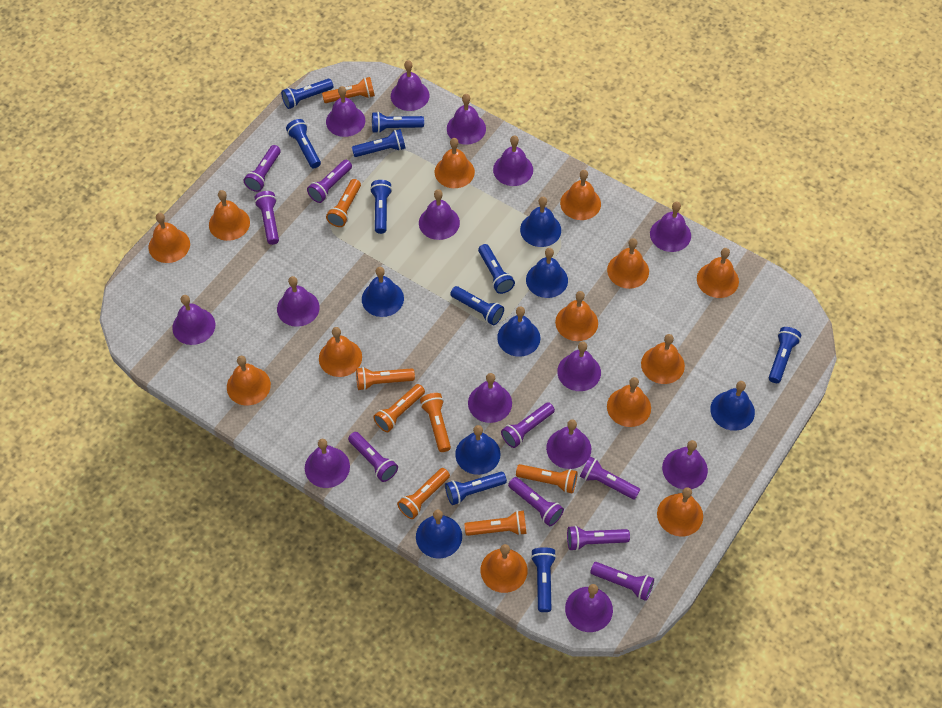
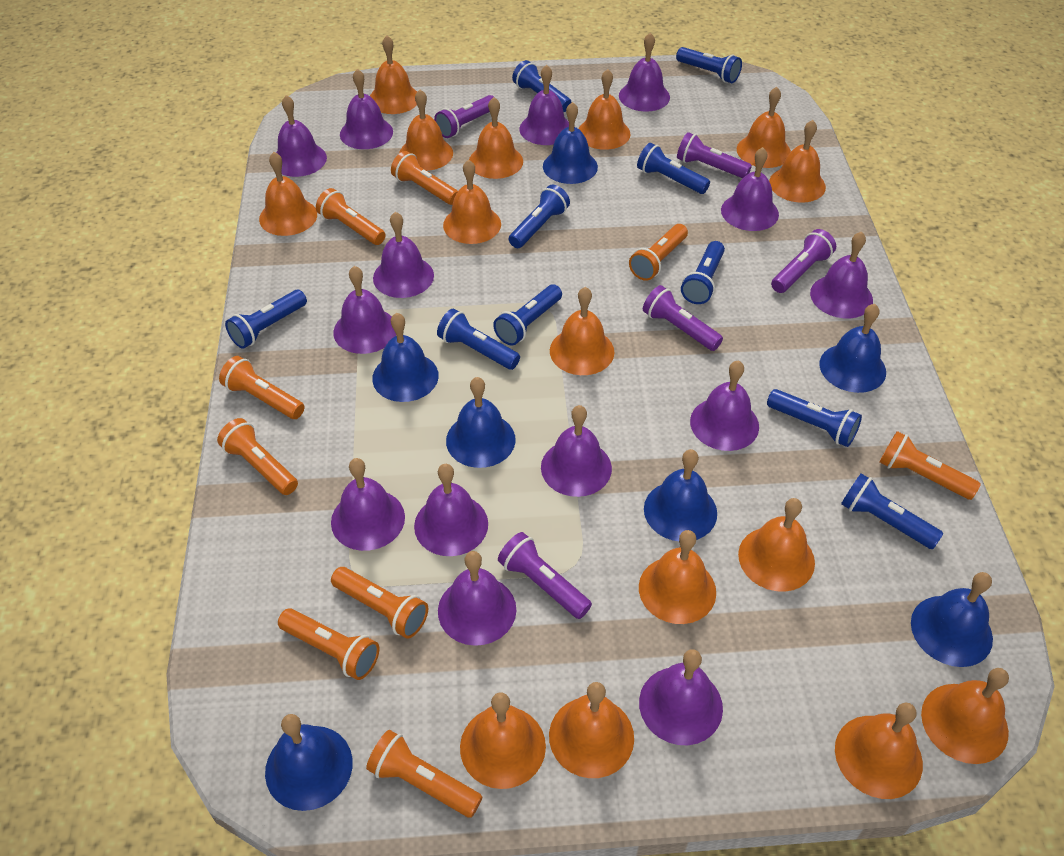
orange bell: [149,213,190,263] [209,190,250,241] [227,356,271,406] [319,327,362,377] [435,138,475,188] [481,544,527,593] [555,291,598,341] [560,170,601,220] [607,238,649,289] [607,377,651,427] [641,334,685,384] [657,487,703,536] [697,248,739,298] = 13 -> [259,152,317,236] [370,36,417,114] [399,90,453,171] [443,160,501,244] [460,692,546,789] [469,97,523,179] [549,682,634,778] [550,287,614,375] [578,69,631,150] [639,530,716,624] [736,87,791,168] [738,498,815,592] [769,120,826,203] [835,703,923,799] [921,668,1009,764] = 15
orange flashlight: [322,77,375,103] [326,179,361,227] [356,367,415,391] [373,384,425,432] [397,468,450,519] [420,393,451,452] [465,510,527,536] [516,464,577,494] = 8 -> [217,418,298,495] [219,356,305,419] [278,608,379,680] [316,188,386,245] [331,567,428,639] [366,730,482,818] [391,151,458,205] [629,224,688,281] [880,431,981,500] = 9
purple flashlight: [244,145,281,192] [255,191,279,245] [307,160,352,203] [348,432,398,482] [501,402,555,448] [508,477,564,526] [567,525,630,551] [580,457,640,500] [590,562,654,601] = 9 -> [434,95,494,138] [498,532,592,619] [643,285,723,351] [677,132,752,178] [771,229,836,293] = 5

